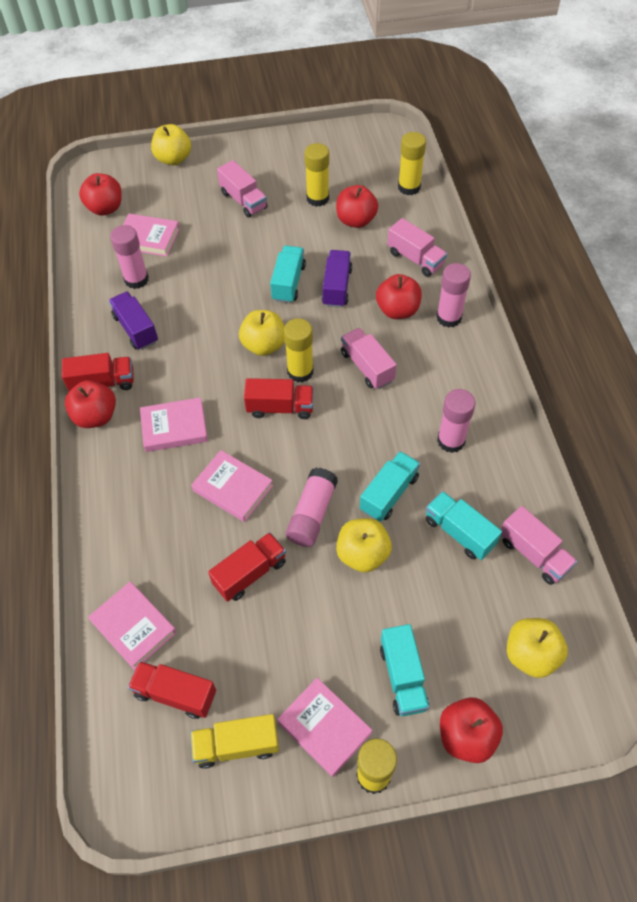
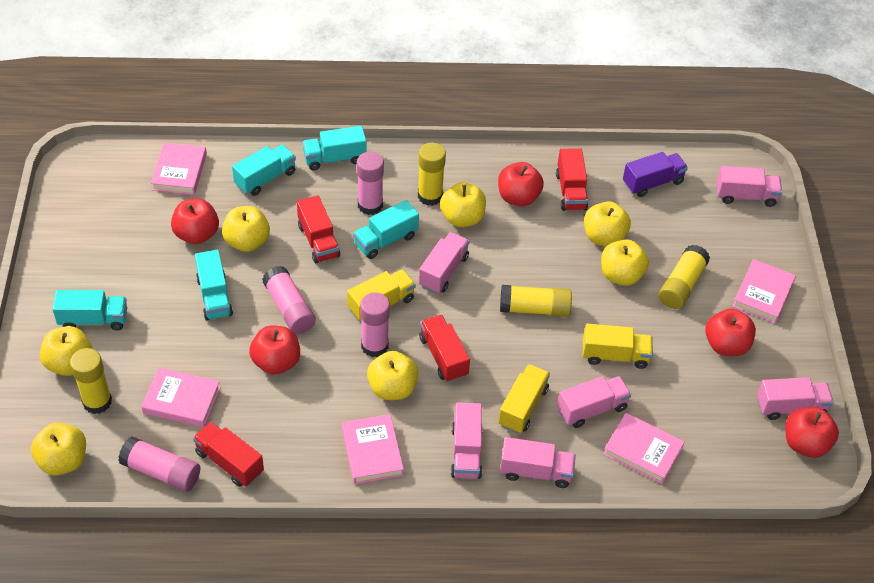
pink truck: [217,160,267,218] [341,328,397,389] [387,218,447,277] [501,506,577,585] = 4 -> [419,232,469,294] [451,402,483,479] [500,437,576,488] [557,376,631,428] [716,166,782,207] [757,377,834,420] = 6
purple truck: [109,291,158,350] [322,250,352,308] = 2 -> [623,152,688,197] = 1
turquoise truck: [270,246,306,303] [360,451,420,522] [380,624,429,716] [425,491,502,560] = 4 -> [53,290,127,331] [195,250,233,320] [232,145,296,196] [302,126,366,170] [353,200,419,259] = 5
yellow apple: [151,124,191,165] [239,310,284,356] [336,518,392,572] [507,618,568,678] = 4 -> [31,423,86,476] [40,326,92,376] [222,206,270,252] [367,351,419,400] [440,182,486,227] [584,201,631,246] [601,239,649,286] = 7
yellow truck: [190,714,279,769] = 1 -> [347,269,416,321] [498,364,550,434] [583,324,653,369] = 3

